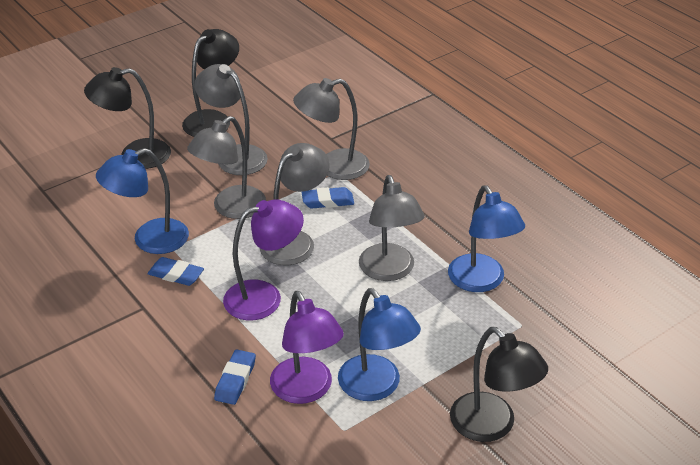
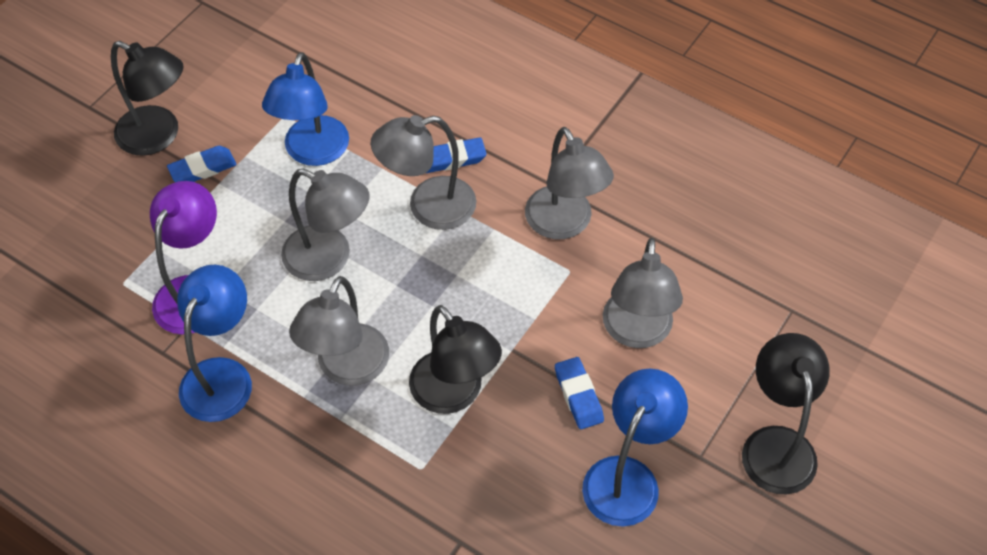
purple lamp: [223,200,304,320] [270,291,344,404] = 2 -> [150,181,217,335] = 1

